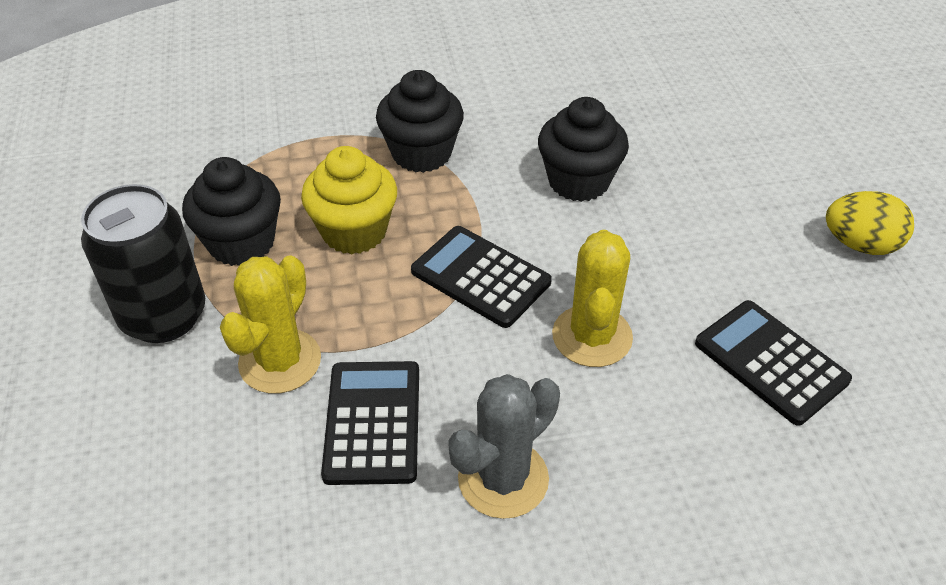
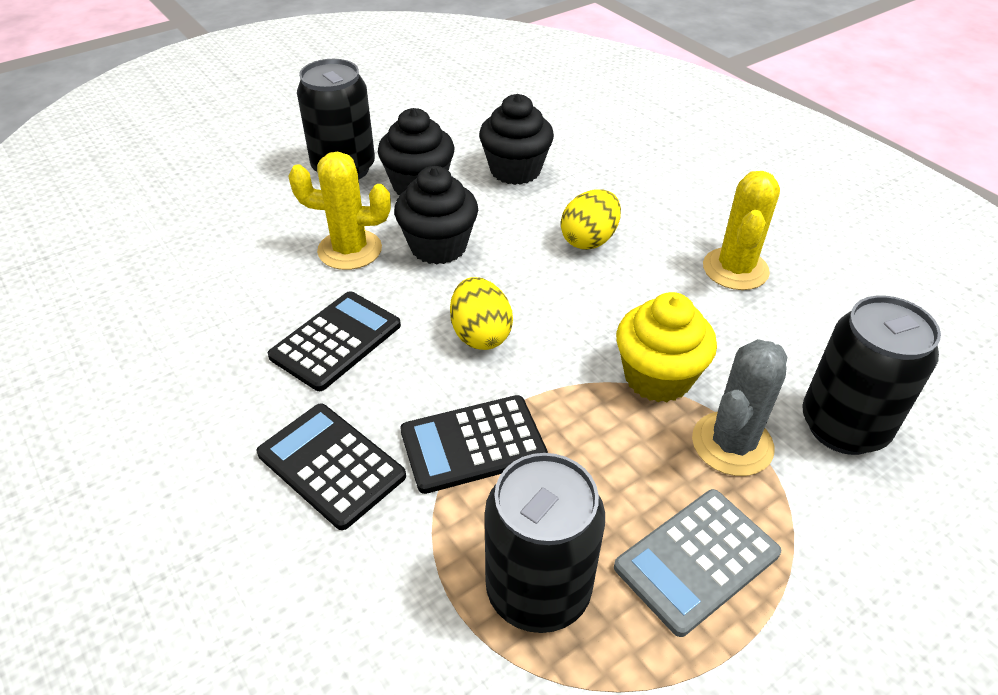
black can: [81,184,205,343] = 1 -> [297,59,375,180] [485,453,605,633] [802,295,941,455] = 3
grey calculator: none = 0 -> [614,489,781,637] = 1
yellow egg: [826,191,914,255] = 1 -> [450,277,513,350] [561,190,621,250] = 2

